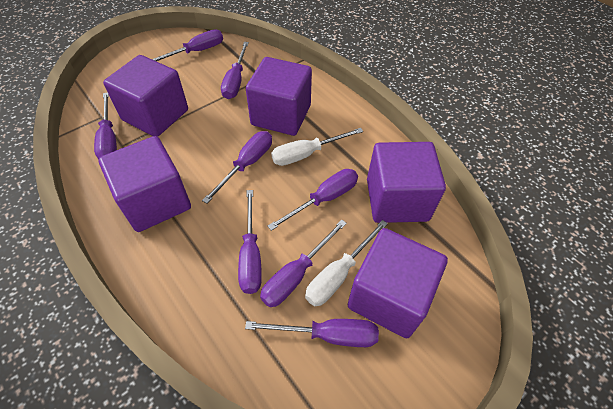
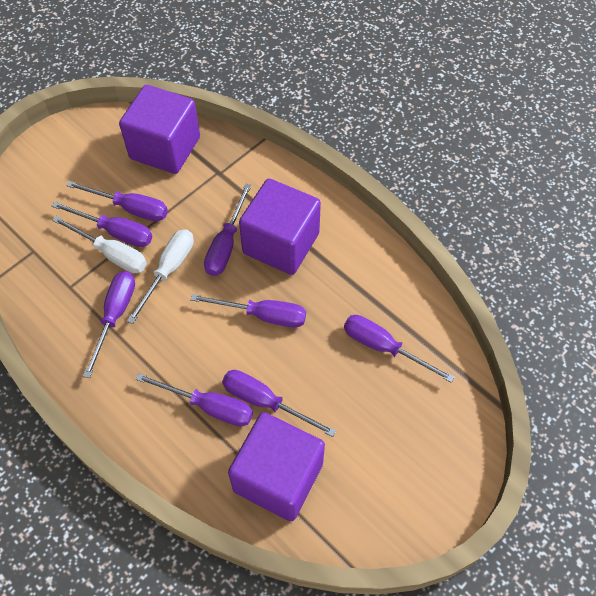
purple cube: [98,136,191,232] [103,55,188,137] [246,57,312,136] [348,228,448,338] [367,142,446,223] = 5 -> [119,85,200,174] [228,412,325,521] [239,179,321,275] = 3

